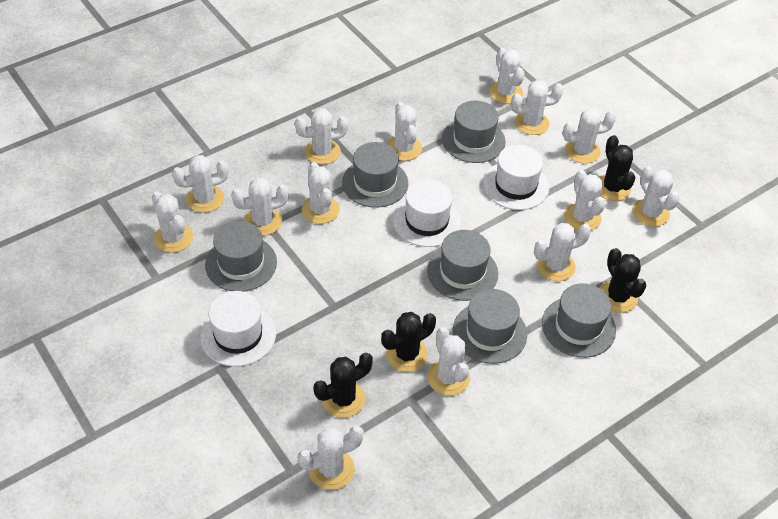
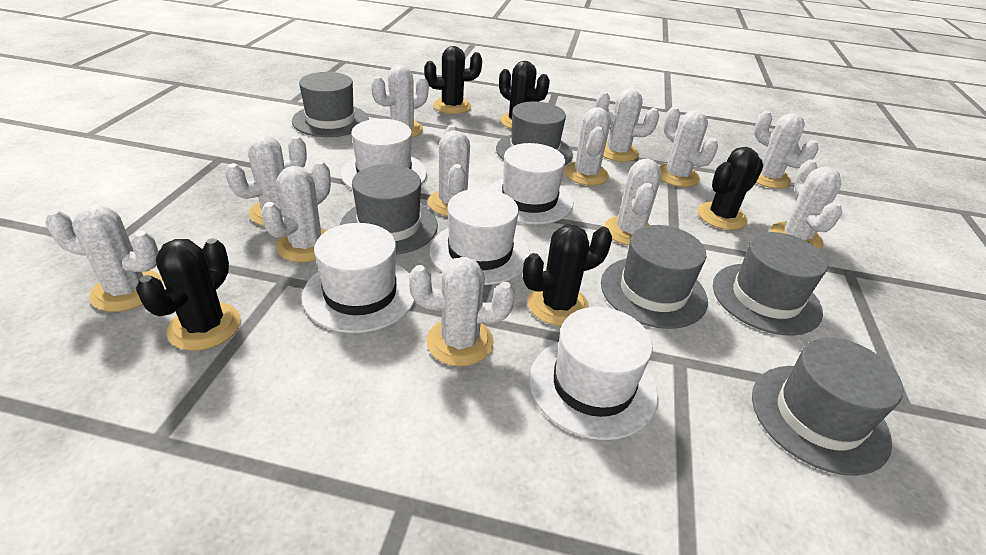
black cactus: [313,353,373,418] [381,312,436,372] [599,135,635,201] [600,248,646,313] = 4 -> [136,238,241,351] [424,46,482,114] [499,61,550,129] [523,225,612,326] [698,147,764,230] = 5
white cactus: [152,191,193,253] [172,155,229,213] [231,178,289,236] [295,108,348,164] [298,426,364,490] [302,162,340,224] [387,102,422,161] [427,327,470,396] [489,48,524,104] [511,80,563,135] [534,223,591,281] [563,108,616,164] [564,170,605,231] [632,166,680,227] = 14 -> [45,204,163,312] [225,135,307,226] [261,161,331,263] [371,65,429,138] [409,257,515,366] [428,125,470,216] [564,107,611,186] [596,89,659,162] [604,159,662,246] [660,107,718,187] [754,111,818,189] [770,159,842,250] = 12
white hat: [200,291,276,367] [393,179,461,247] [483,145,549,210] = 3 -> [302,223,415,333] [341,119,427,190] [430,189,530,285] [488,143,573,224] [530,307,658,440] = 5

